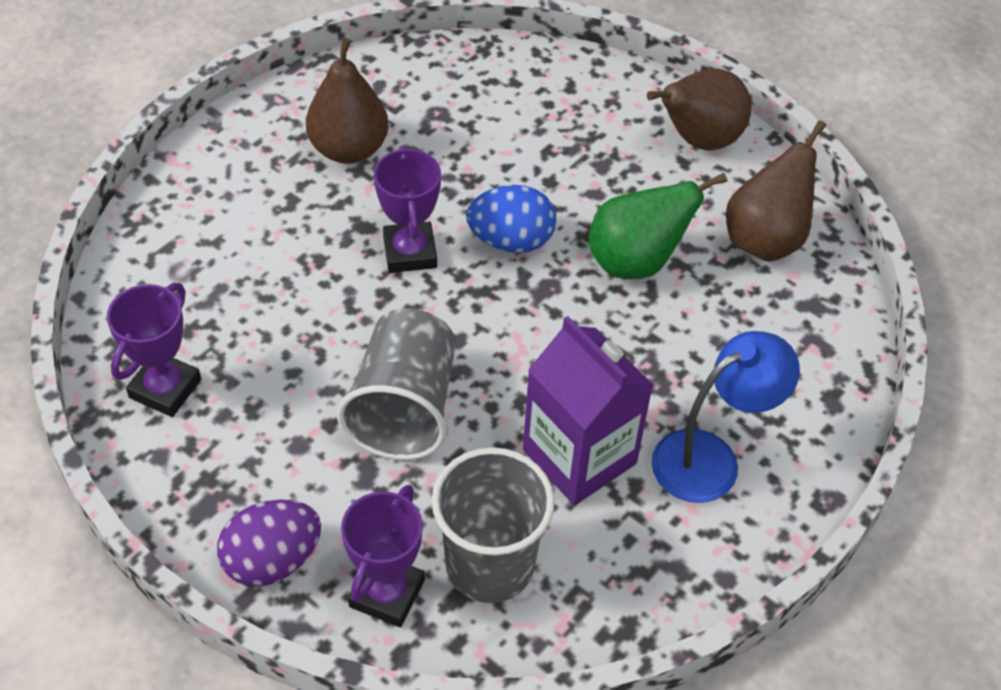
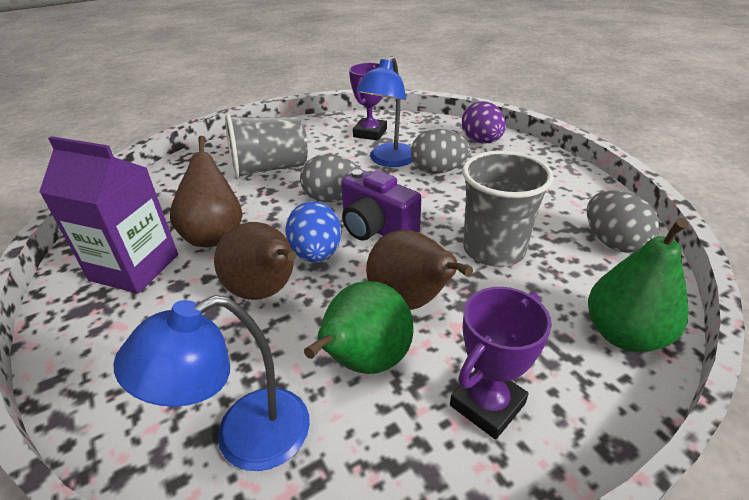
blue lamp: [651,331,800,503] = 1 -> [114,295,310,471] [356,56,413,167] = 2
green pear: [589,173,727,279] = 1 -> [304,281,414,374] [588,218,689,352] = 2
grey egg: none = 0 -> [300,154,360,202] [411,129,470,174] [587,190,659,253] = 3
purple camera: none = 0 -> [341,169,421,241] = 1
purple trophy: [107,283,201,417] [341,485,425,627] [374,146,441,273] = 3 -> [349,63,387,140] [450,287,552,439] = 2

